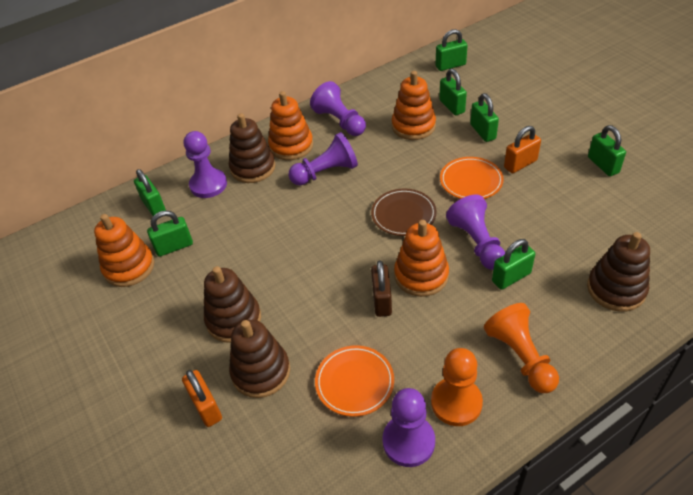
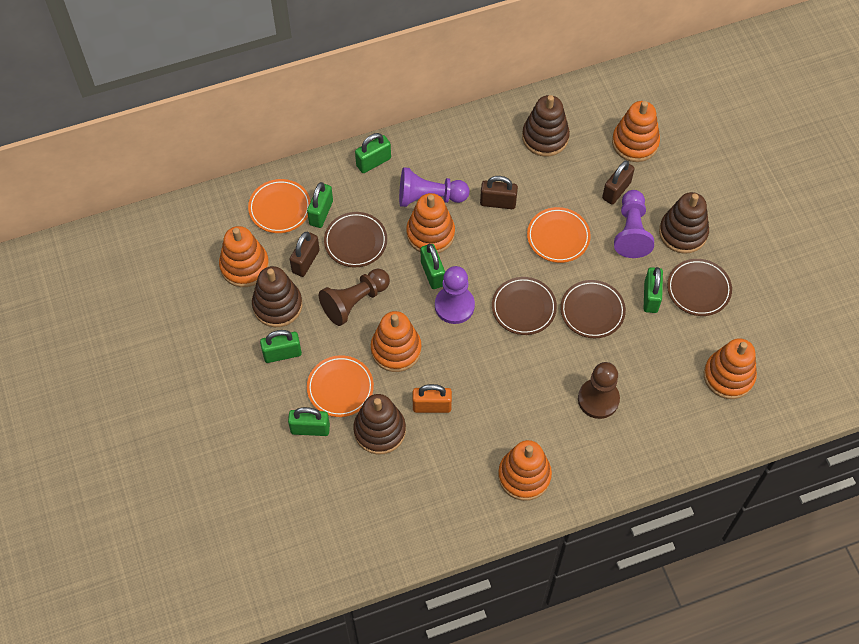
brown padlock: [371,260,392,317] = 1 -> [290,232,320,277] [480,176,518,209] [602,161,635,205] = 3
brown pawn: none = 0 -> [319,269,390,326] [578,362,620,419] = 2
brown plate: [371,189,437,236] = 1 -> [324,212,387,267] [492,277,557,335] [560,280,626,338] [667,259,732,316] = 4
green padlock: [134,169,166,216] [147,211,193,257] [435,29,468,71] [439,68,467,115] [470,93,499,142] [492,239,535,290] [588,125,626,176] = 7 -> [260,330,302,363] [288,407,330,436] [307,182,333,228] [355,133,391,173] [421,244,445,289] [644,267,663,313] = 6
orange padlock: [182,370,222,427] [504,126,541,173] = 2 -> [413,384,452,413] = 1
orange pawn: [431,348,483,426] [484,303,559,393] = 2 -> none = 0
orange plate: [315,345,394,417] [440,157,504,199] = 2 -> [248,179,311,233] [307,355,374,417] [527,207,591,263] = 3
orange stacking toy: [94,214,155,287] [268,91,313,160] [392,71,436,140] [394,220,449,297] = 4 -> [219,226,269,287] [371,311,421,372] [406,193,455,253] [498,440,552,501] [612,101,660,162] [704,338,757,399] = 6
purple pawn: [184,131,227,198] [289,132,358,185] [310,81,366,136] [382,388,435,467] [446,195,505,270] = 5 -> [399,167,469,207] [435,266,475,324] [614,190,654,258] = 3

